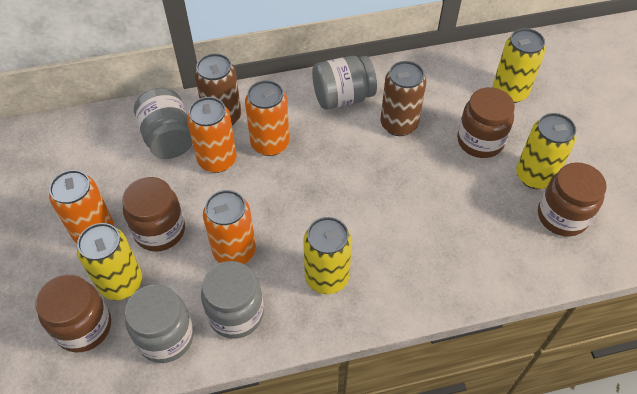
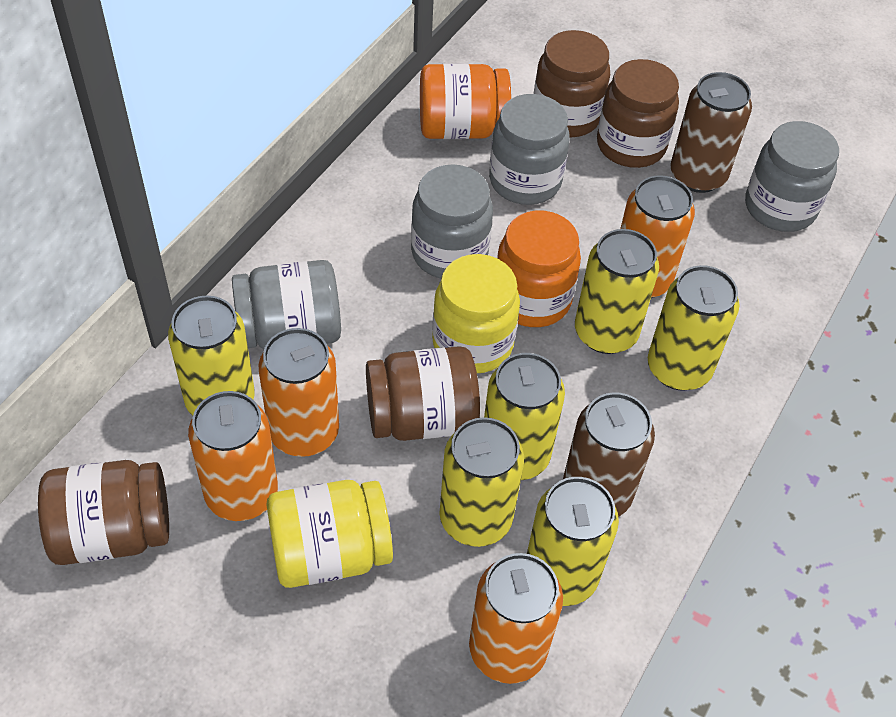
orange jar: none = 0 -> [420,64,511,139] [497,211,581,327] = 2
yellow can: [77,223,142,300] [303,217,352,294] [493,28,546,103] [516,113,576,189] = 4 -> [168,295,255,416] [439,417,524,547] [484,353,565,480] [527,477,619,606] [575,229,659,354] [648,265,739,390] = 6
yellow jar: none = 0 -> [266,480,393,588] [432,254,520,373] = 2

